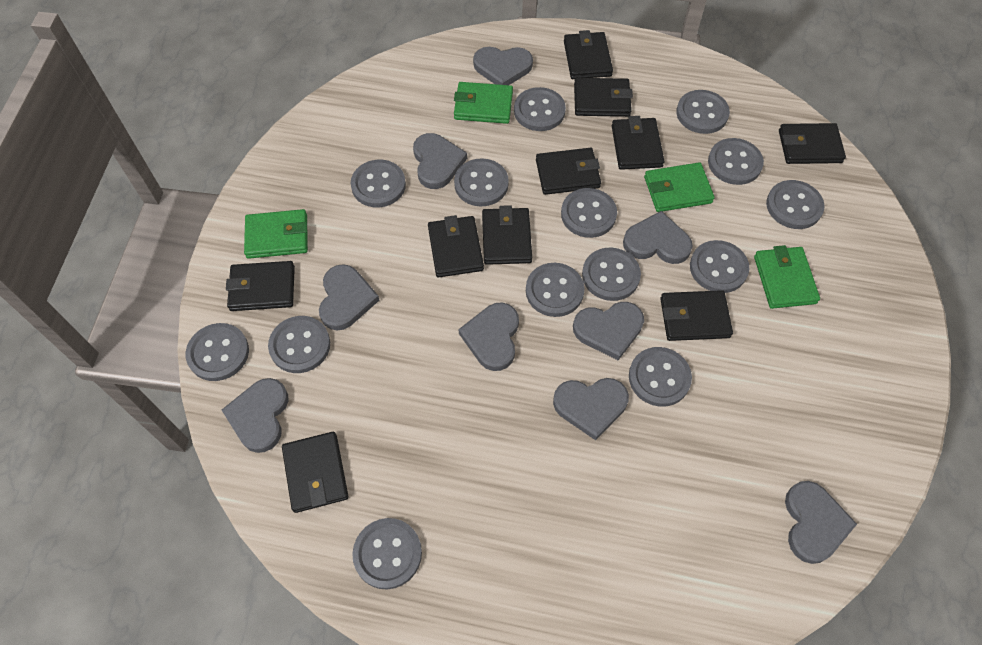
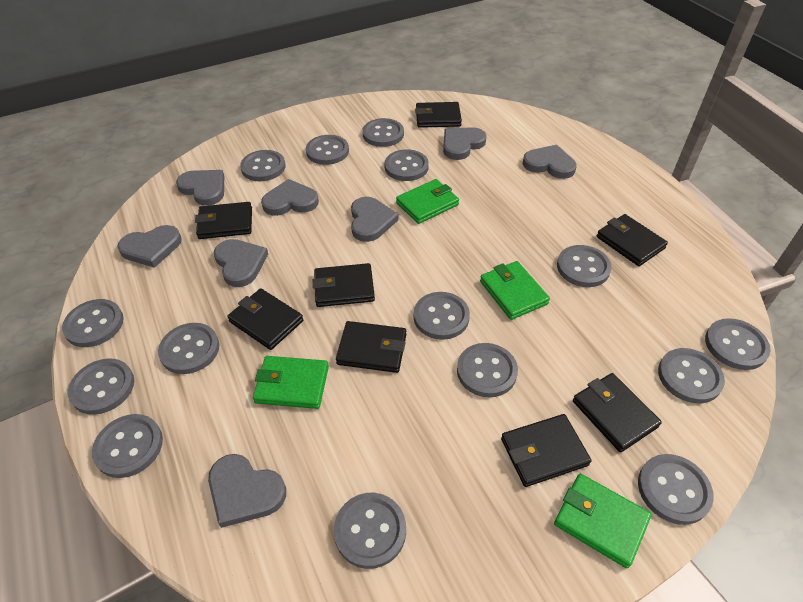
black wallet: [226,261,295,311] [282,432,349,513] [428,215,484,277] [482,205,532,265] [536,148,601,195] [564,30,613,79] [574,78,633,117] [612,116,665,170] [660,290,733,341] [779,123,846,164] = 10 -> [195,202,252,239] [227,288,303,350] [313,263,375,307] [336,321,406,373] [415,102,462,128] [501,414,591,487] [573,373,662,452] [597,214,668,266] = 8
grey button: [185,323,249,381] [268,316,330,373] [351,160,406,207] [352,518,422,590] [454,158,509,206] [514,87,566,131] [526,263,584,317] [561,188,617,238] [582,248,641,301] [629,347,692,407] [676,90,730,134] [690,240,749,293] [708,138,764,185] [766,180,825,229] = 14 -> [62,299,124,347] [68,358,134,415] [92,414,163,478] [158,323,219,374] [240,150,285,181] [306,135,349,165] [334,493,406,569] [362,118,404,147] [384,149,429,181] [414,292,470,340] [457,343,518,397] [557,245,612,287] [638,454,714,525] [658,348,725,403] [705,318,771,370] = 15
grey heart: [222,378,288,453] [319,264,379,331] [413,133,467,189] [458,303,519,371] [473,47,533,85] [553,378,629,440] [573,302,644,360] [623,211,693,264] [785,481,857,564] = 9 -> [117,225,182,268] [176,170,224,206] [208,454,286,528] [214,239,268,287] [261,179,319,216] [351,197,399,242] [443,127,487,160] [523,145,577,179] = 8

